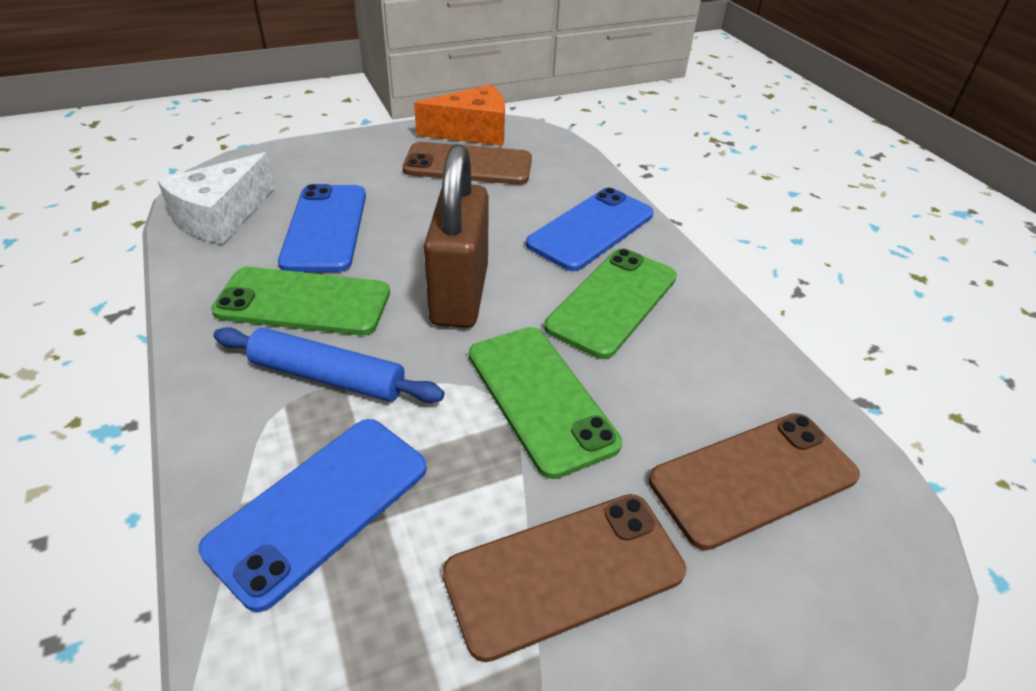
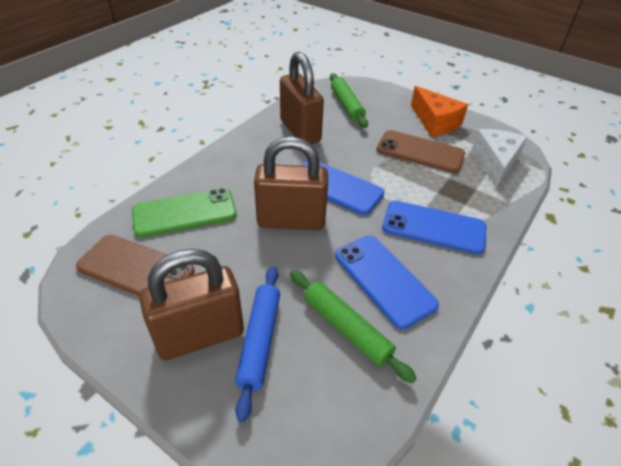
brown padlock: [424,144,489,328] = 1 -> [140,249,244,360] [254,137,328,230] [280,52,324,144] = 3
brown phone: [403,142,532,184] [442,494,686,662] [649,413,860,550] = 3 -> [76,235,194,296] [377,130,465,173] = 2
green phone: [211,267,390,335] [469,327,622,479] [544,249,677,359] = 3 -> [132,188,237,238] = 1
green rolling pin: none = 0 -> [290,270,417,383] [330,73,368,128] = 2

